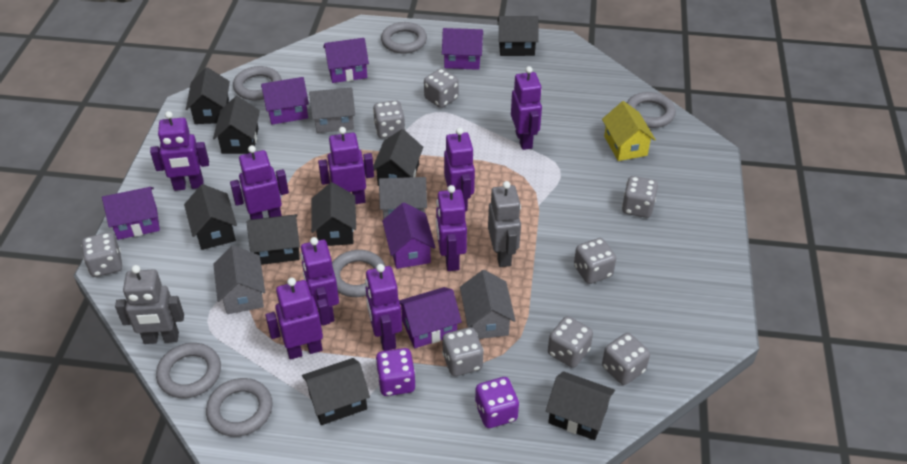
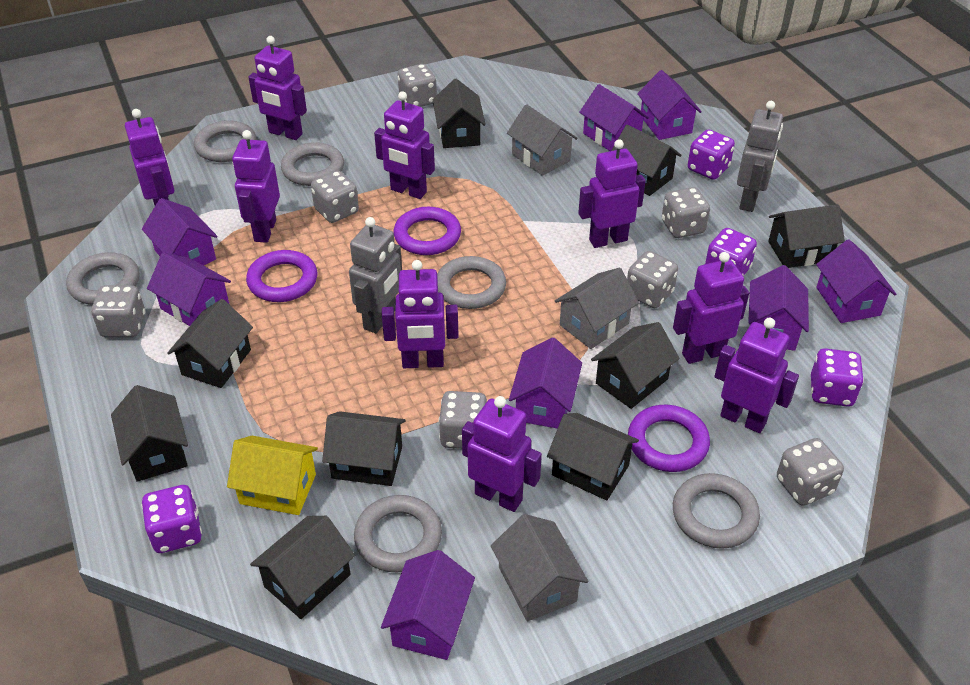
grey dice: [82,232,122,277] [373,100,405,139] [424,68,459,108] [442,327,484,376] [548,316,593,368] [574,238,616,284] [602,333,650,385] [622,176,658,218] = 8 -> [91,285,145,337] [311,170,359,223] [398,64,437,107] [439,391,487,449] [627,251,678,308] [662,187,710,238] [777,438,844,506] = 7
grey house: [213,245,265,314] [309,87,355,133] [379,177,427,219] [460,270,516,339] = 4 -> [491,514,588,621] [507,104,578,176] [555,268,639,349] = 3
purple dice: [376,348,415,396] [475,377,519,428] = 2 -> [142,485,202,553] [688,130,735,180] [705,228,757,276] [811,348,864,407] = 4
purple house: [102,187,160,240] [261,77,309,125] [324,38,369,83] [382,202,436,269] [399,287,462,348] [442,28,483,70] = 6 -> [142,198,217,266] [147,252,231,326] [381,550,475,660] [509,337,582,429] [579,84,649,151] [637,70,702,140] [748,265,809,351] [816,239,896,323] = 8
purple ring: none = 0 -> [246,250,317,302] [393,207,461,255] [628,405,710,472] = 3

